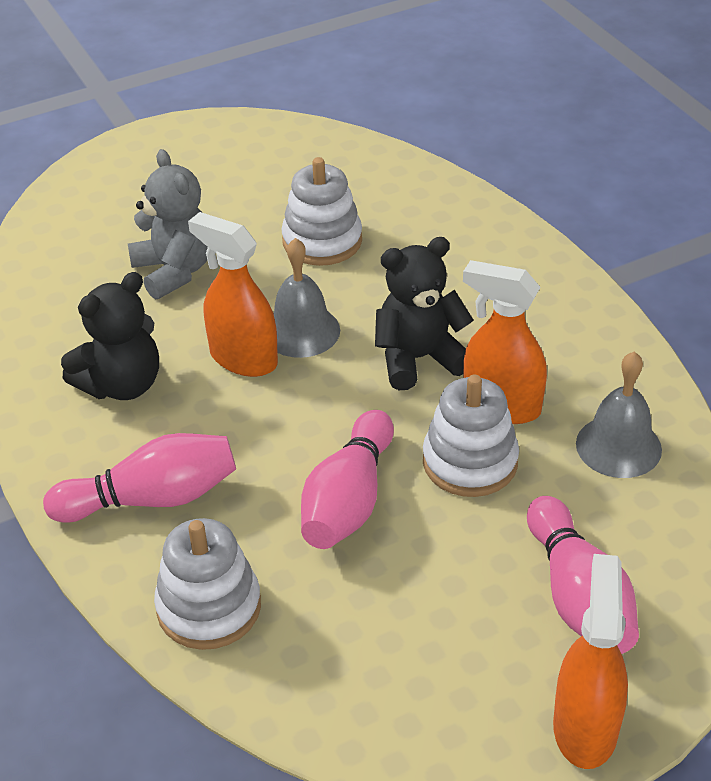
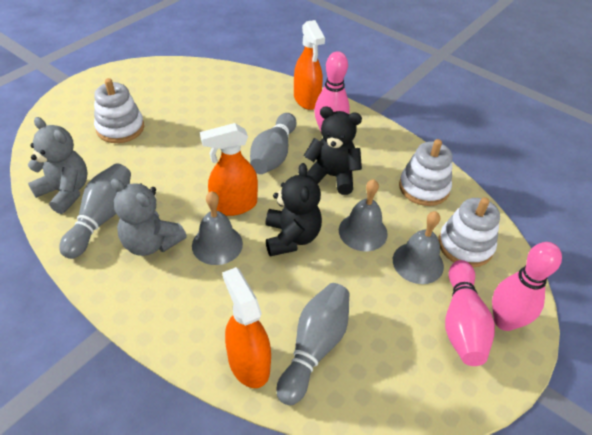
grey bell: [274,238,340,358] [576,352,662,478] = 2 -> [192,191,243,265] [339,179,388,251] [393,211,444,284] = 3
grey bowling pin: none = 0 -> [59,163,131,259] [250,113,296,174] [277,283,350,406] = 3
grey teddy bear: [128,149,208,300] = 1 -> [28,117,87,214] [111,178,187,256] = 2

